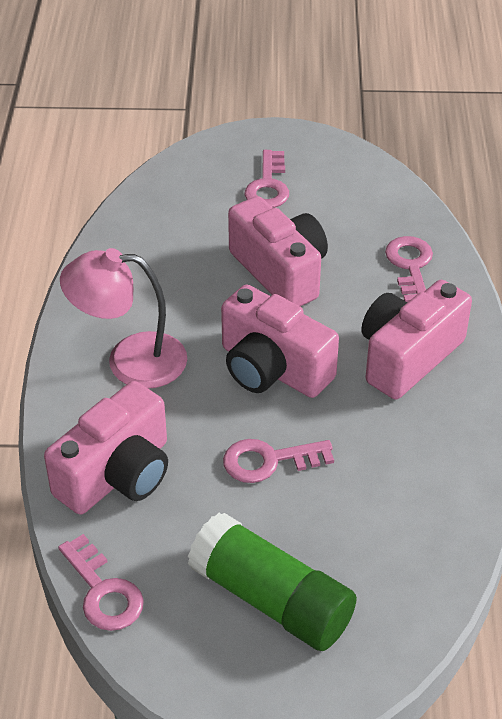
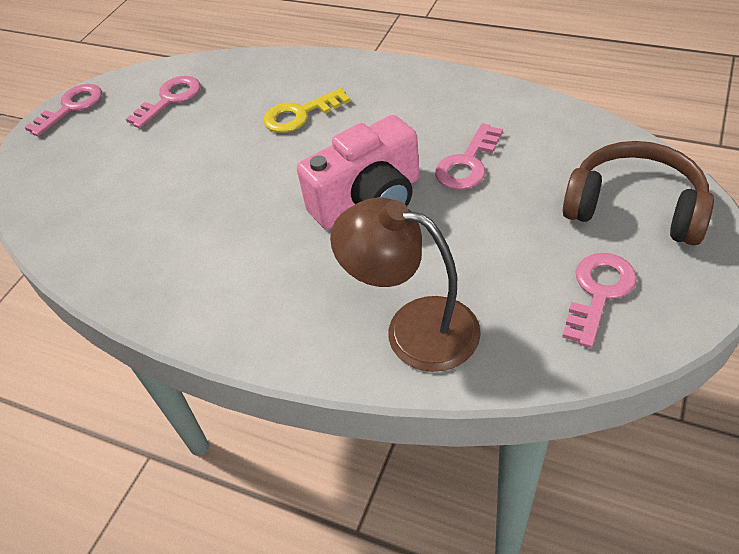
brown headphones: none = 0 -> [563,141,714,245] = 1
brown lamp: none = 0 -> [330,197,481,372] = 1
green glue stick: [188,513,357,651] = 1 -> none = 0
pink camera: [44,381,168,515] [221,285,339,398] [228,196,328,306] [361,280,472,399] = 4 -> [297,115,420,230] = 1
pink lamp: [60,248,187,389] = 1 -> none = 0
yellow key: none = 0 -> [264,88,350,133] = 1

